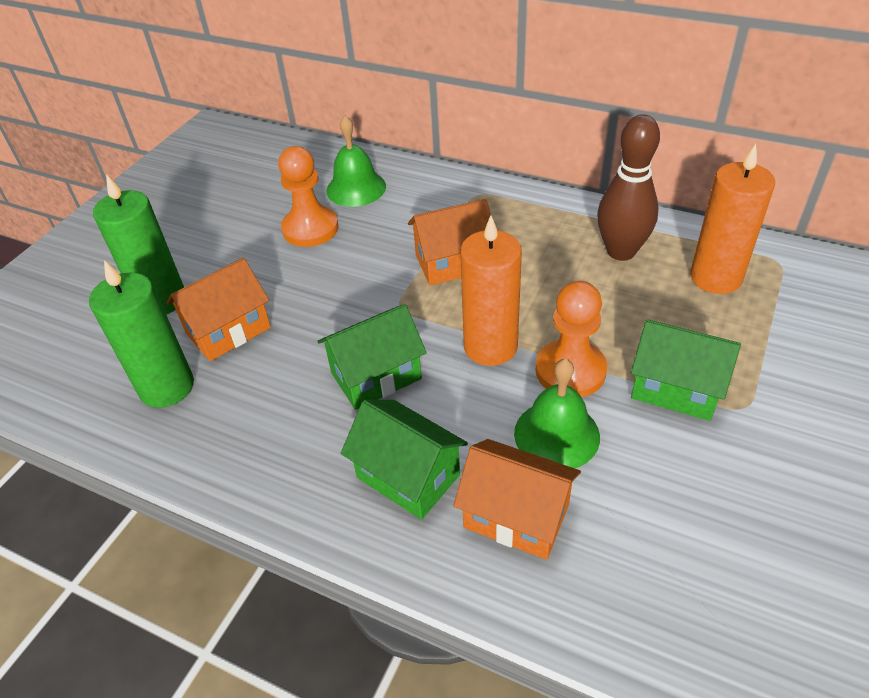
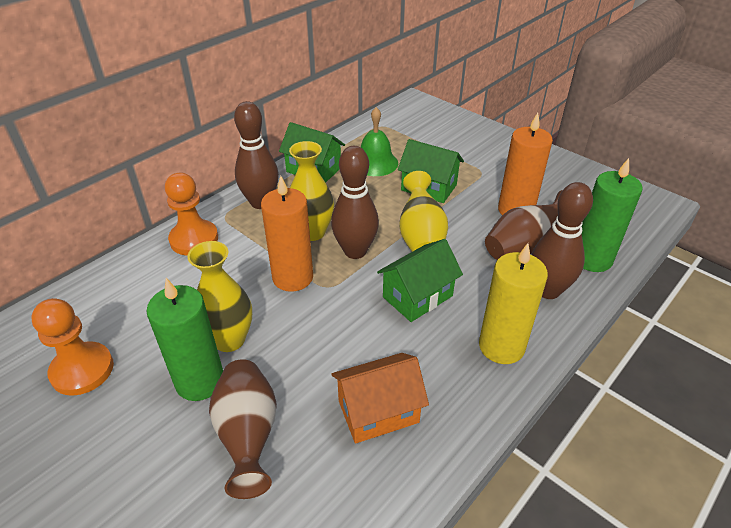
brown bowling pin: [597,114,660,261] = 1 -> [234,101,279,209] [331,146,379,259] [531,182,593,299] = 3
brown vase: none = 0 -> [209,359,277,499] [485,190,562,260] = 2
green bell: [326,116,386,207] [514,358,600,468] = 2 -> [361,107,398,176] = 1
orange house: [167,258,271,361] [408,199,491,285] [453,439,581,560] = 3 -> [331,353,429,444] = 1
yellow candle: none = 0 -> [479,243,548,364] = 1
yellow vase: none = 0 -> [187,241,252,352] [289,141,334,241] [399,171,448,252] = 3

